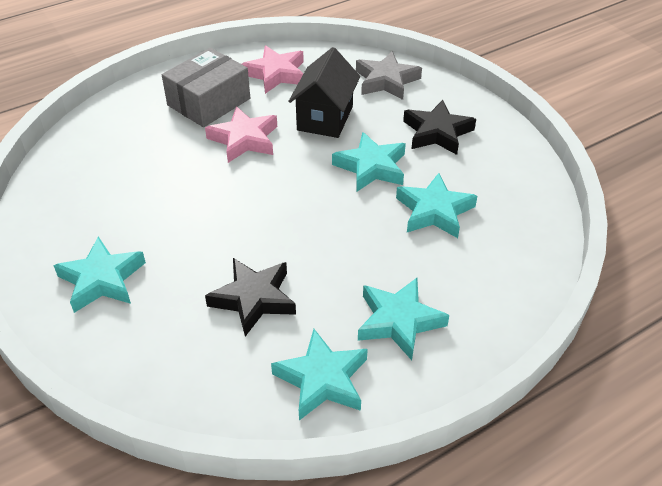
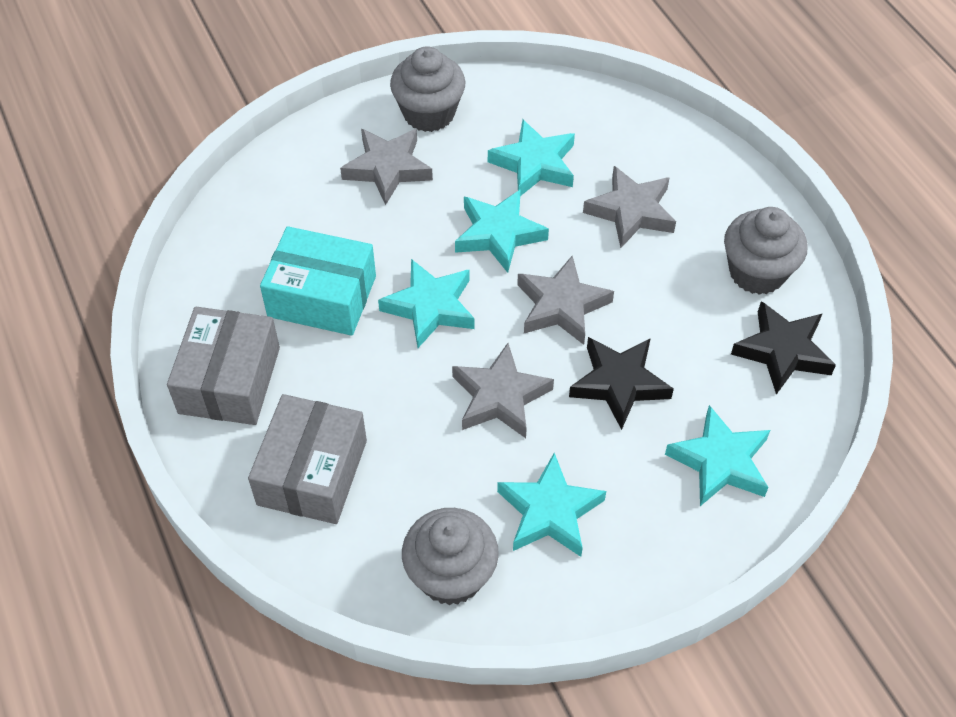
black house: [288,47,360,138] = 1 -> none = 0
grey box: [162,48,250,127] = 1 -> [167,307,280,425] [248,394,367,524] = 2
grey cupcake: none = 0 -> [390,46,466,132] [402,508,499,605] [724,207,808,295] = 3
grey star: [356,51,422,100] = 1 -> [340,129,433,205] [452,343,554,438] [517,255,614,345] [583,166,676,248] = 4
pink star: [205,106,277,163] [242,45,304,94] = 2 -> none = 0
turquoise box: none = 0 -> [260,226,376,336] = 1

